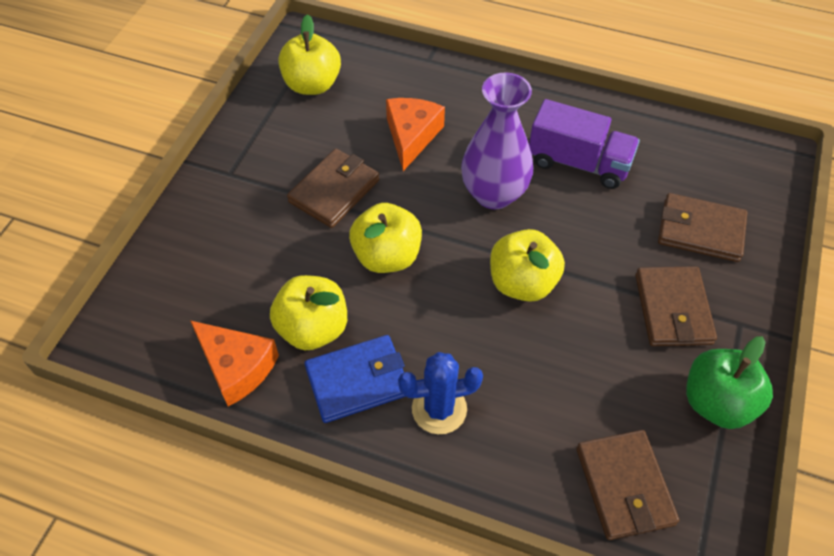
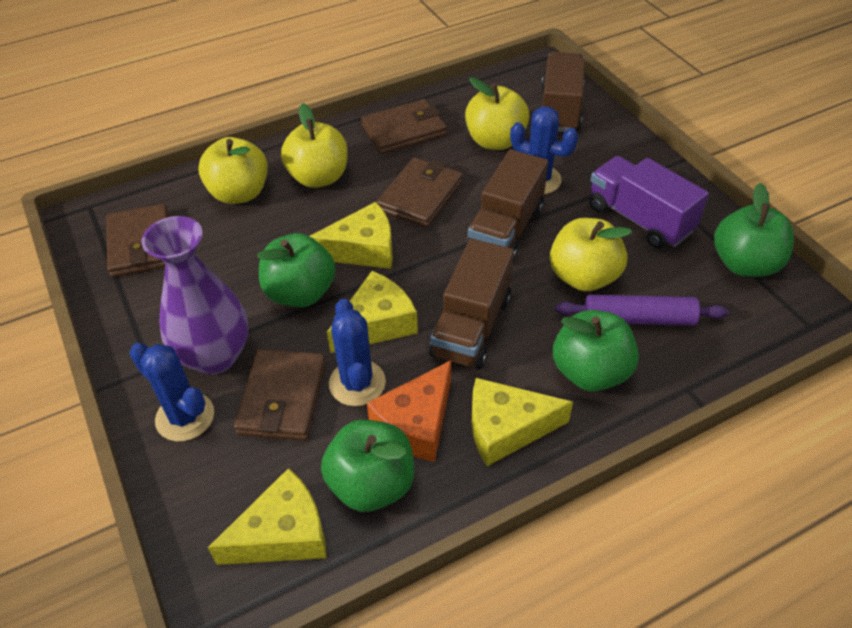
blue cactus: [398,352,483,434] = 1 -> [129,343,214,441] [329,299,386,406] [510,106,578,194] = 3
blue wallet: [304,335,406,423] = 1 -> none = 0
brown truck: none = 0 -> [429,239,514,370] [466,150,548,261] [541,52,585,132] = 3
green apple: [686,336,773,429] = 1 -> [257,233,336,307] [321,420,414,512] [553,310,639,392] [714,183,794,277] = 4
orange cheese: [191,321,279,406] [386,98,445,171] = 2 -> [367,360,451,462] = 1
purple rolling pin: none = 0 -> [555,295,729,326] = 1
yellow cheese: none = 0 -> [208,468,327,565] [310,202,393,269] [327,271,418,353] [472,378,573,466] = 4

